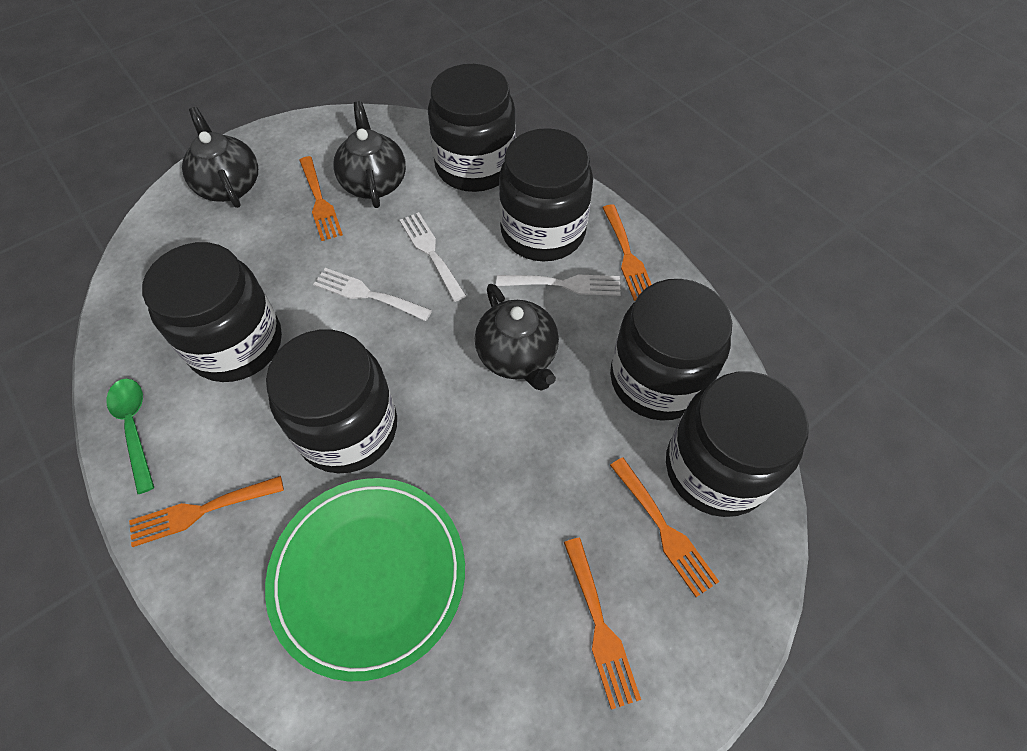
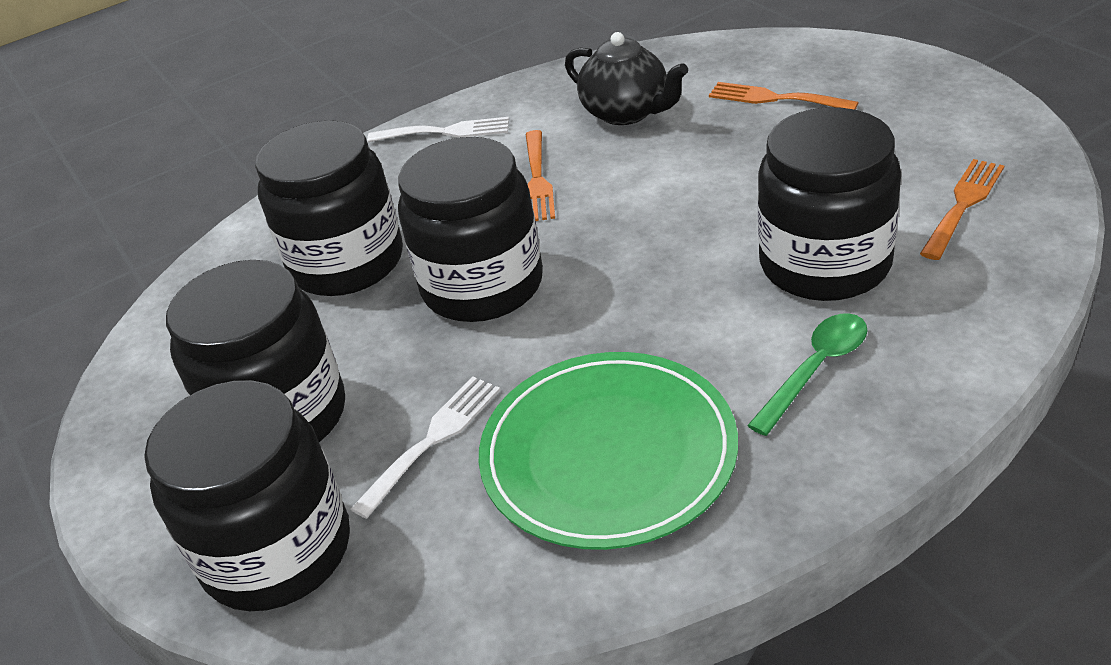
black jar: [142,242,282,382] [266,329,397,473] [428,64,516,192] [499,128,593,261] [610,279,732,421] [666,371,809,517] = 6 -> [144,380,350,611] [166,260,345,442] [255,121,403,296] [398,137,543,322] [758,108,901,301] = 5
black teapot: [182,107,258,208] [333,101,406,208] [475,284,559,391] = 3 -> [565,32,688,125] = 1
orange fork: [129,476,284,547] [299,156,343,241] [564,538,641,710] [602,204,652,301] [610,458,719,597] = 5 -> [526,130,555,221] [709,82,859,110] [920,159,1004,260] = 3
white fork: [313,268,432,321] [400,212,466,302] [496,274,621,296] = 3 -> [351,376,500,519] [367,117,509,142] = 2

